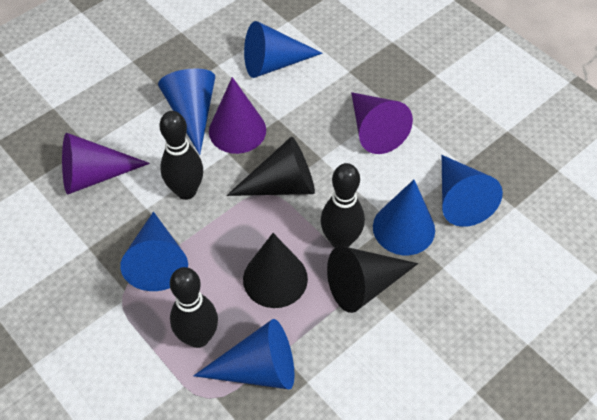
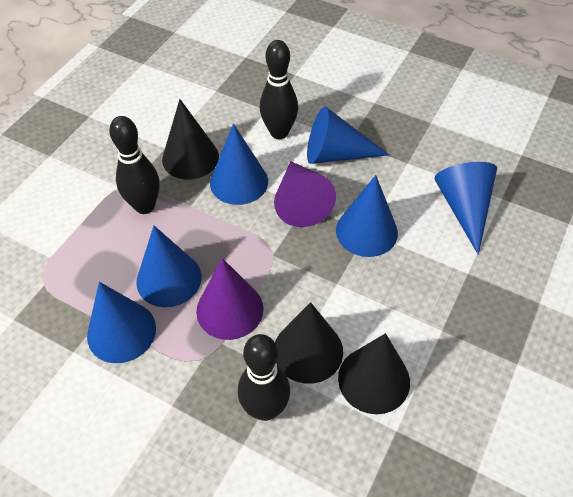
purple cone: [62,133,150,194] [209,77,266,154] [351,92,413,154] = 3 -> [196,258,263,340] [274,161,336,227] = 2

